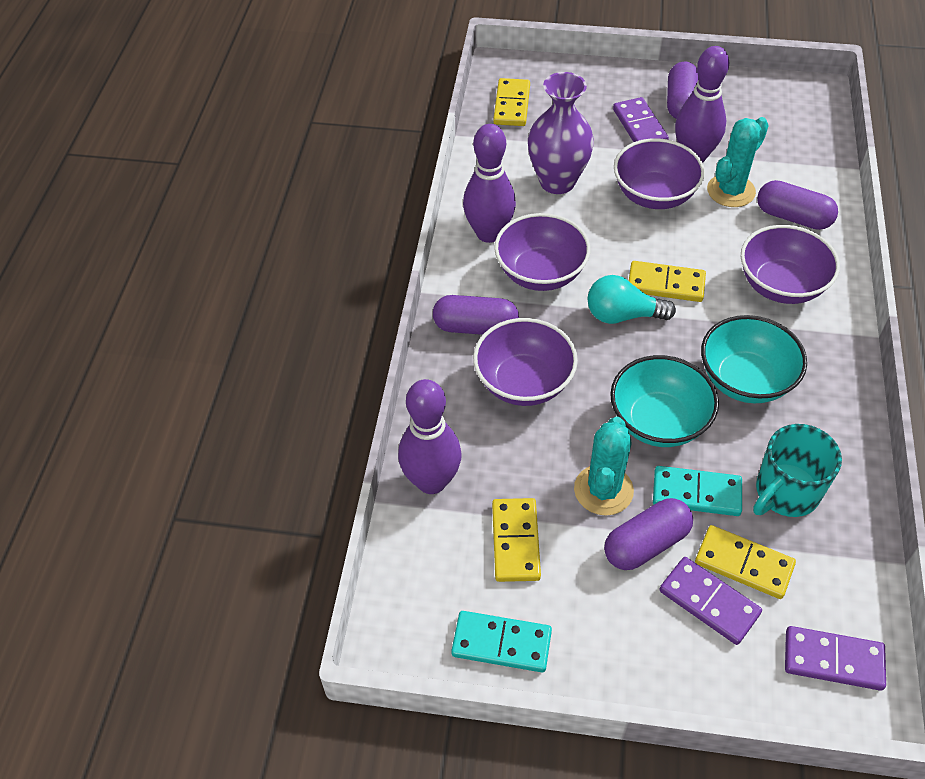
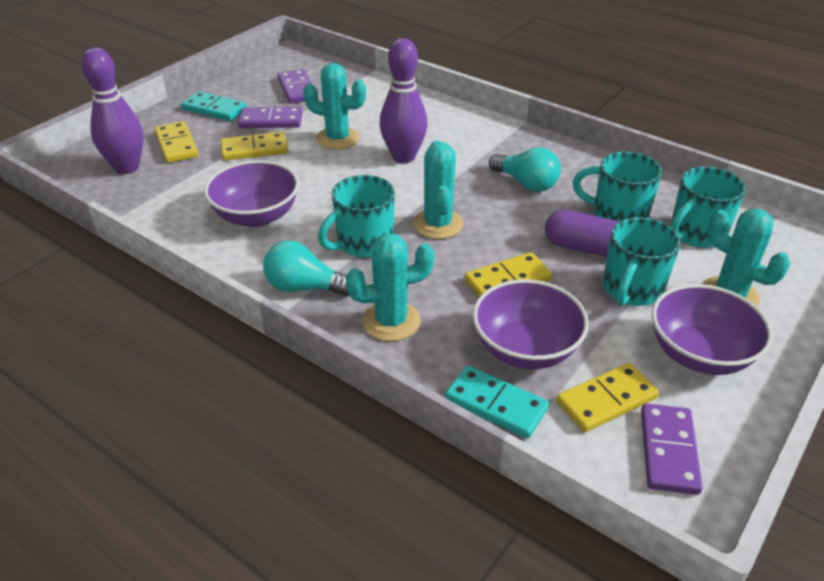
purple bowl: [473,318,578,406] [494,213,591,291] [614,138,705,209] [741,225,840,304] = 4 -> [204,160,299,227] [473,279,589,369] [651,284,773,375] = 3
purple bowling pin: [398,379,462,494] [463,124,516,243] [675,46,729,162] = 3 -> [81,48,144,174] [380,38,428,163] = 2
purple capsule: [433,295,519,335] [604,498,693,570] [667,61,698,119] [757,180,838,230] = 4 -> [545,210,619,257] = 1
purple vase: [528,72,594,194] = 1 -> none = 0
turquoise bowl: [610,355,719,447] [701,315,807,403] = 2 -> none = 0
turquoise cactus: [574,417,634,516] [707,117,769,207] = 2 -> [303,63,366,150] [346,233,434,341] [413,140,463,239] [703,209,790,306] = 4
turquoise light bulb: [588,275,676,324] = 1 -> [263,241,349,296] [489,147,561,192] = 2
turquoise mug: [753,424,842,517] = 1 -> [318,175,395,258] [573,152,662,221] [603,217,681,306] [670,166,746,248] = 4

